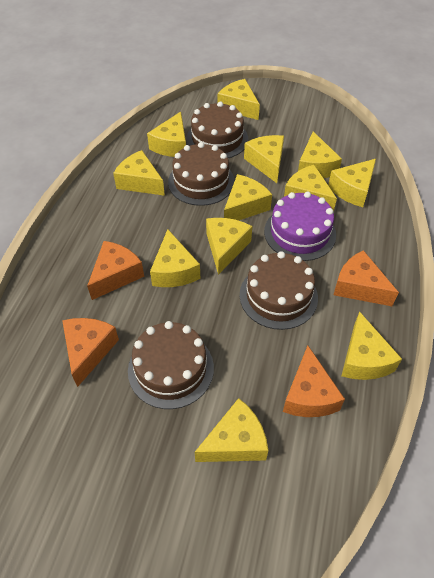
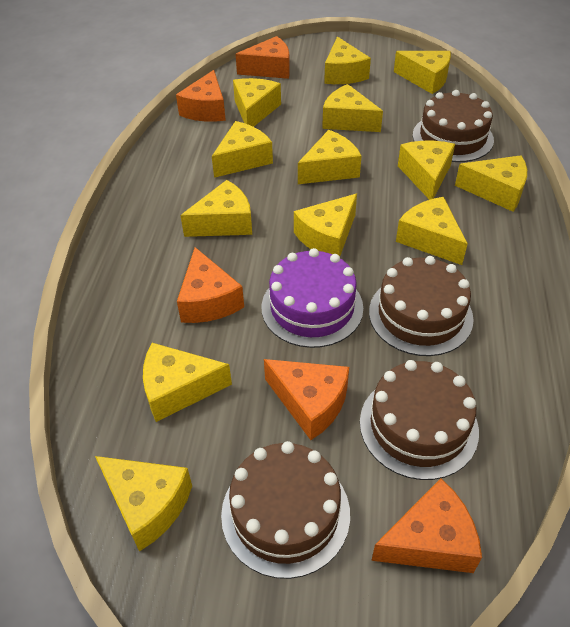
orange cheese: [62,318,119,387] [87,241,144,300] [283,345,345,417] [334,250,399,306] = 4 -> [176,70,226,122] [177,247,244,323] [236,36,290,79] [264,359,349,440] [371,478,482,573] = 5
yellow cheese: [113,150,165,196] [147,112,186,157] [150,229,201,287] [194,398,268,462] [206,218,252,275] [218,79,260,120] [224,174,272,221] [244,135,284,183] [284,165,337,212] [298,131,342,178] [328,159,376,207] [341,311,402,380] = 12 -> [95,456,192,551] [143,343,232,422] [180,180,252,237] [212,121,273,178] [233,78,281,127] [294,194,357,256] [298,130,362,184] [322,84,383,132] [324,37,371,84] [394,51,451,94] [396,197,468,265] [398,141,455,200] [455,155,527,212] = 13

